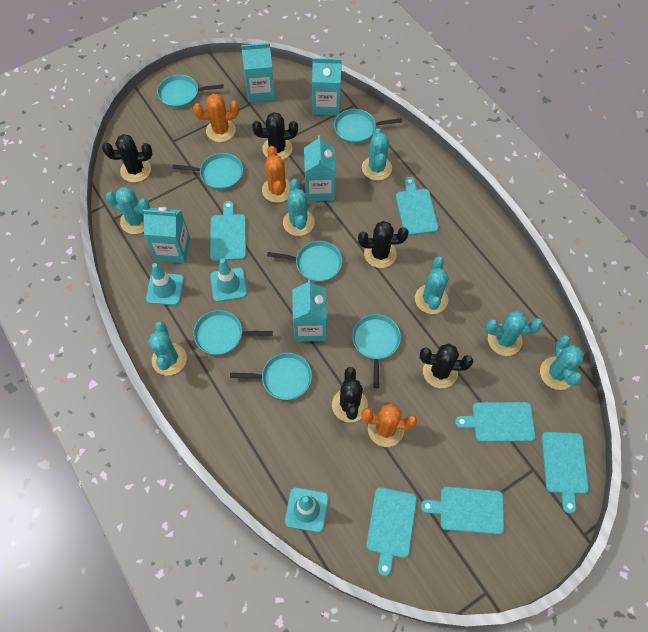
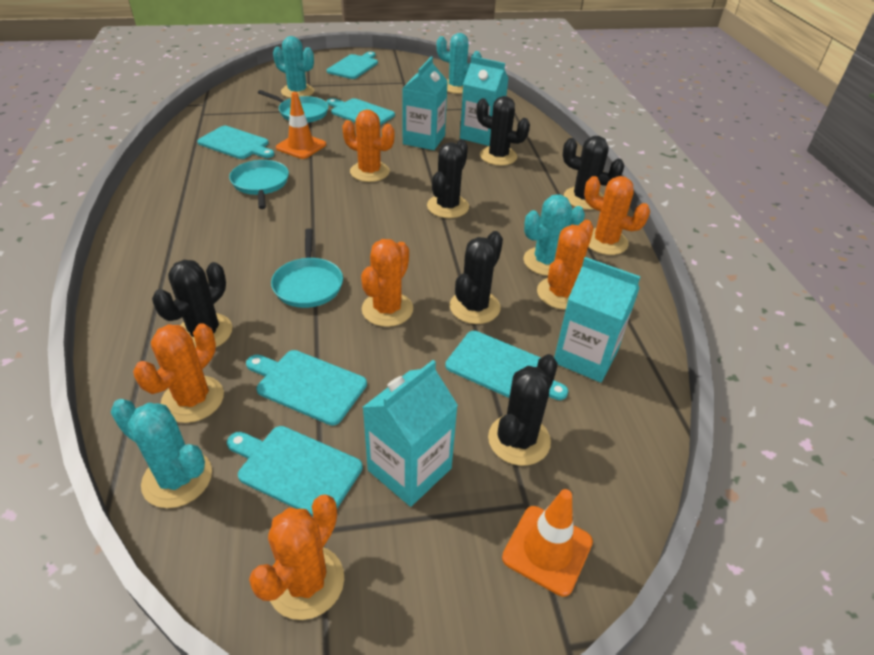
black cactus: [102,134,152,182] [252,112,298,160] [332,367,368,422] [358,221,409,268] [420,344,473,388] = 5 -> [152,260,233,348] [427,140,469,218] [450,231,503,324] [476,96,530,166] [488,354,558,466] [563,136,624,210] = 6
orange cactus: [193,94,239,142] [262,146,290,203] [361,404,417,447] = 3 -> [133,323,224,423] [249,495,344,620] [342,109,394,182] [361,239,413,327] [537,220,594,310] [584,176,650,255] = 6
orange traffic cone: none = 0 -> [276,92,326,159] [502,489,593,597] = 2
turquoise cactus: [106,187,150,234] [148,321,187,375] [283,179,315,236] [362,128,392,181] [415,257,449,314] [486,310,543,356] [540,335,584,390] = 7 -> [110,399,212,508] [273,36,314,98] [437,33,482,94] [523,195,585,276] = 4
turquoise carton: [143,207,190,263] [241,43,275,102] [293,279,327,342] [304,135,335,201] [312,58,342,115] = 5 -> [362,360,458,507] [402,57,448,150] [460,56,509,146] [554,257,641,383] = 4
turquoise pan: [157,75,224,108] [172,153,243,190] [193,310,273,355] [230,353,312,400] [267,241,342,282] [334,109,402,143] [352,314,401,388] = 7 -> [229,160,289,209] [258,90,328,123] [271,228,343,308] = 3
turquoise traffic cone: [146,263,184,305] [210,259,247,302] [285,487,329,532] = 3 -> none = 0

